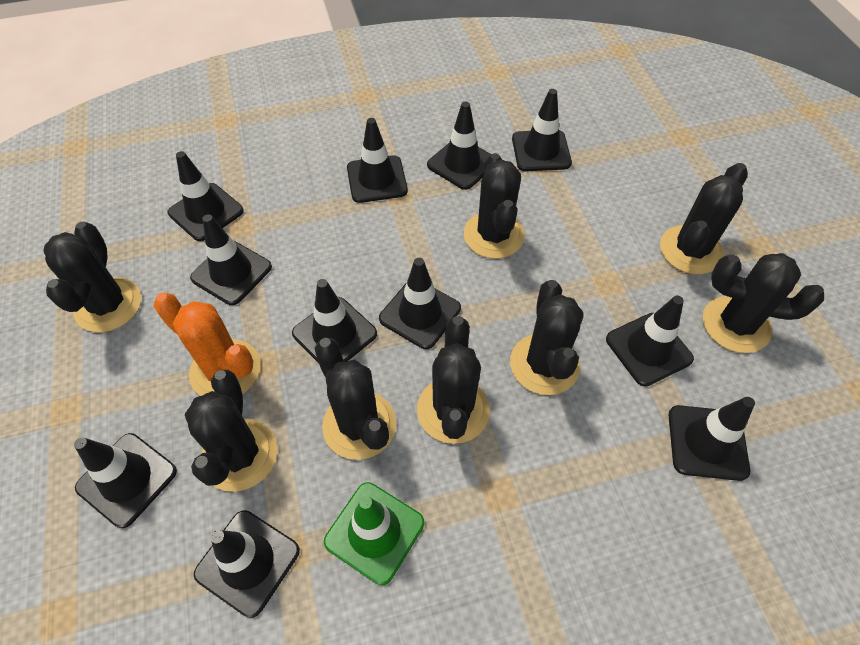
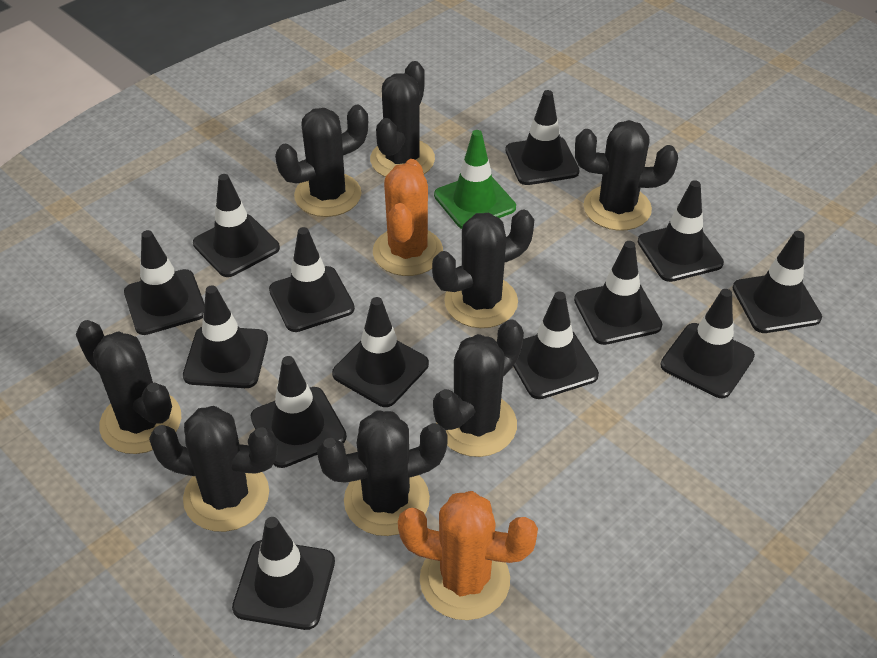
black traffic cone: [74,433,177,528] [168,151,244,241] [190,214,272,305] [194,510,300,618] [292,279,377,363] [347,118,408,203] [379,258,461,349] [427,102,492,190] [512,89,572,171] [606,296,694,387] [669,397,755,481] = 11 -> [124,230,205,335] [183,285,268,388] [193,174,280,277] [232,517,335,630] [251,356,347,468] [269,227,355,332] [332,297,429,407] [505,90,580,185] [513,291,599,399] [574,241,662,345] [638,180,724,282] [660,289,755,398] [733,231,822,333] = 13
orange cactus: [153,292,260,396] = 1 -> [373,159,443,276] [398,491,538,620] = 2

